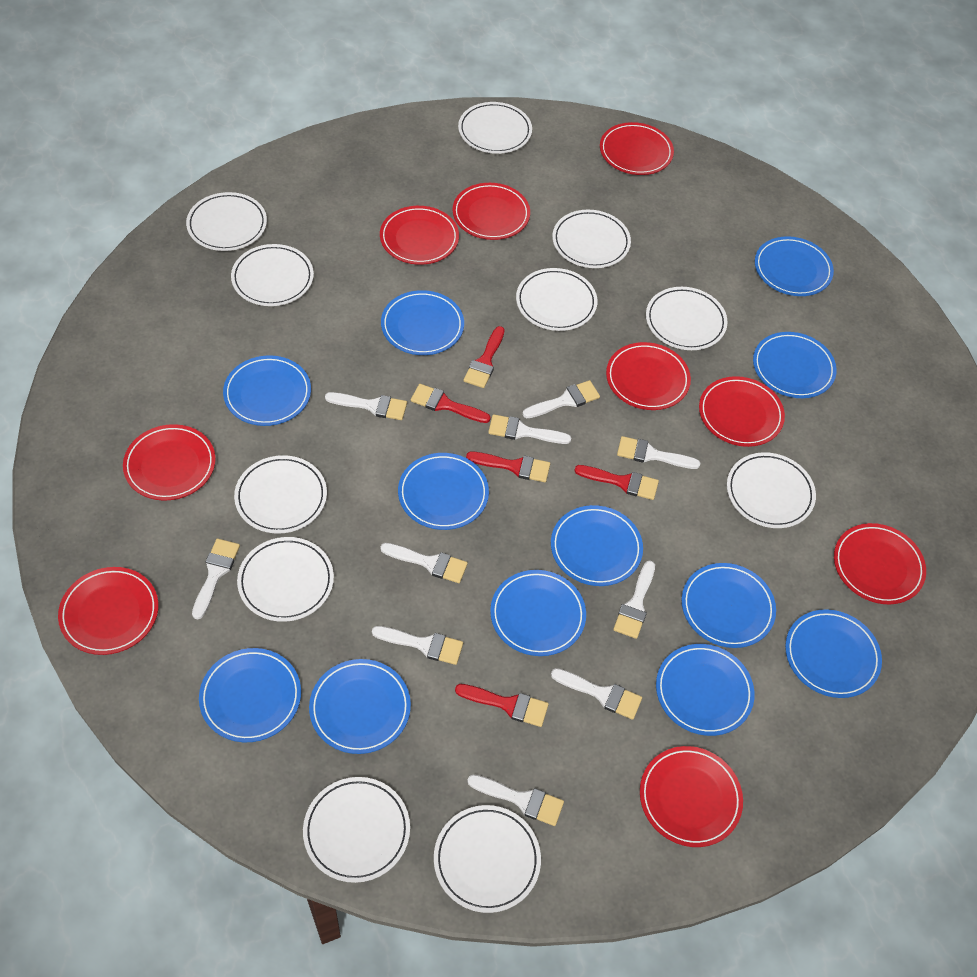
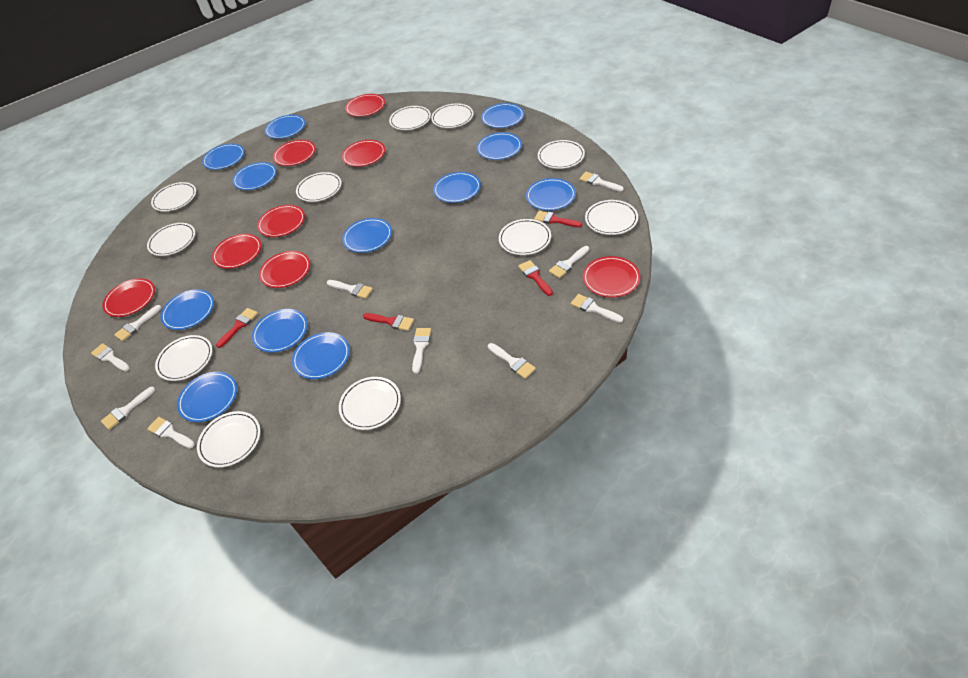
red brush: [411,384,491,423] [455,684,549,727] [464,326,505,388] [466,452,550,482] [574,465,659,500] = 5 -> [216,308,258,348] [363,313,414,331] [518,260,553,296] [534,211,582,227] = 4
red plate: [58,567,159,655] [123,424,216,500] [380,206,459,265] [453,183,530,240] [600,122,674,175] [606,342,691,410] [640,746,743,847] [699,376,785,447] [834,523,926,604] = 9 -> [102,278,155,317] [212,234,261,269] [257,205,305,237] [259,251,310,288] [273,140,316,166] [342,140,385,167] [345,94,385,117] [583,256,640,297] = 8

